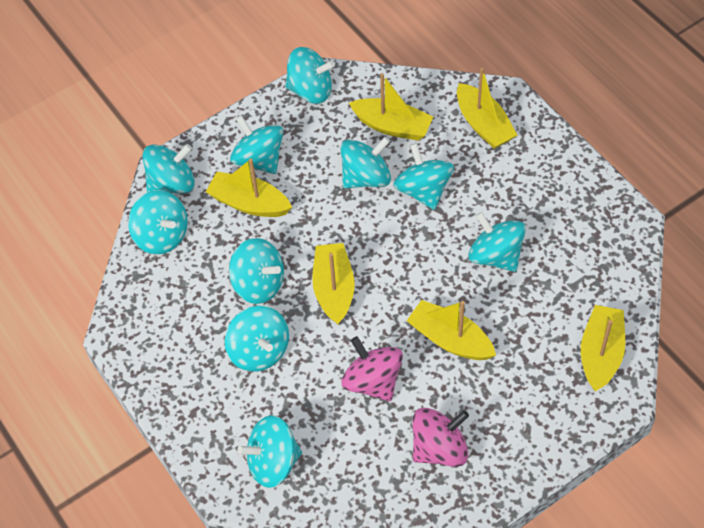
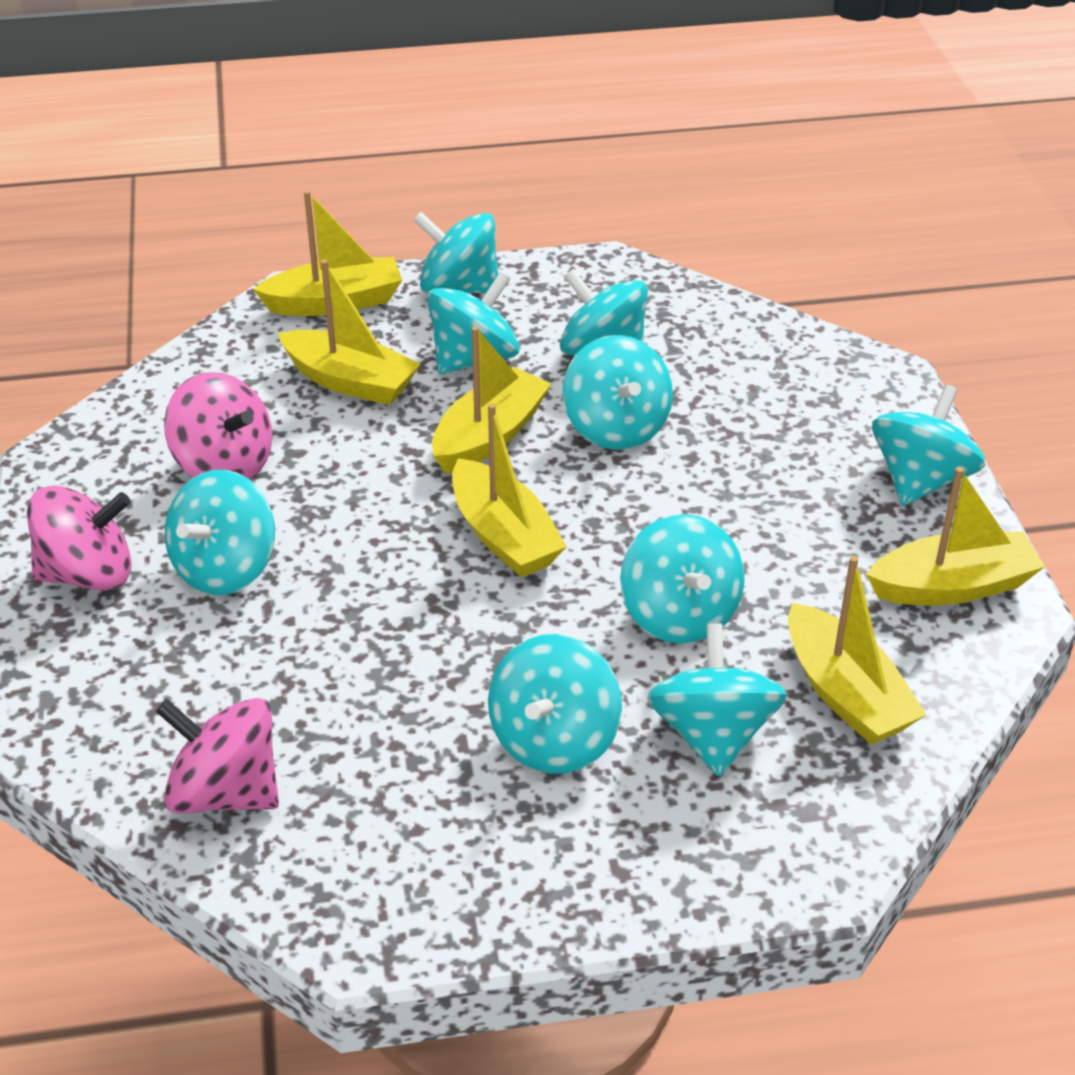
pink spinning top: [341,336,403,401] [412,408,469,467] = 2 -> [27,485,131,591] [156,698,279,814] [164,372,272,480] = 3
turquoise spinning top: [128,190,188,255] [142,144,195,194] [225,306,289,372] [229,238,284,304] [230,115,283,174] [237,415,302,488] [285,47,335,104] [341,137,391,189] [393,143,454,210] [468,212,526,272] = 10 -> [165,470,275,595] [413,212,498,294] [427,272,520,374] [488,634,622,774] [560,269,648,356] [563,335,673,450] [620,514,745,644] [647,624,787,776] [872,384,985,506] = 9

